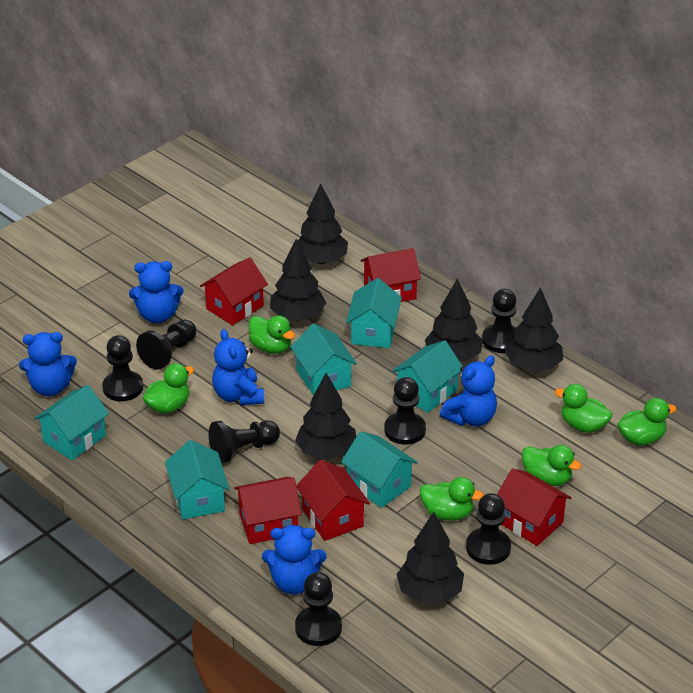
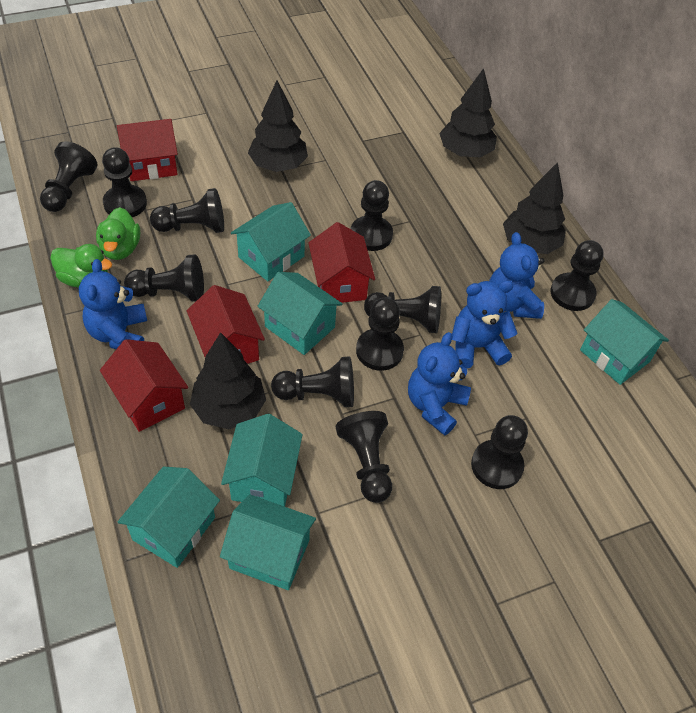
black pawn: [102,335,143,401] [136,320,196,370] [209,420,280,463] [295,572,342,646] [384,377,426,445] [466,493,511,565] [482,289,516,353] = 7 -> [40,141,98,212] [102,147,147,218] [124,254,204,302] [150,188,224,233] [271,356,354,407] [336,411,392,503] [351,180,393,251] [356,298,404,371] [364,286,441,333] [471,415,528,489] [550,240,604,311] = 11
black tree: [270,239,326,321] [295,373,356,460] [298,184,348,264] [396,512,464,603] [425,278,483,361] [505,287,563,371] = 6 -> [190,332,266,429] [248,80,308,172] [439,68,497,158] [503,162,566,254] = 4
blue teddy bear: [19,332,77,396] [129,261,184,323] [212,329,264,405] [262,525,326,595] [440,356,497,426] = 5 -> [79,259,147,349] [408,332,471,436] [452,280,518,369] [489,232,544,319] = 4
green duck: [143,363,194,414] [249,315,295,354] [420,477,484,521] [522,445,582,486] [555,384,612,433] [617,398,677,445] = 6 -> [50,244,112,288] [96,207,140,260] = 2
red house: [200,257,268,325] [234,477,302,544] [296,460,370,541] [360,248,421,302] [497,468,572,546] = 5 -> [100,339,188,432] [117,119,178,181] [187,285,265,364] [308,222,375,303] = 4

